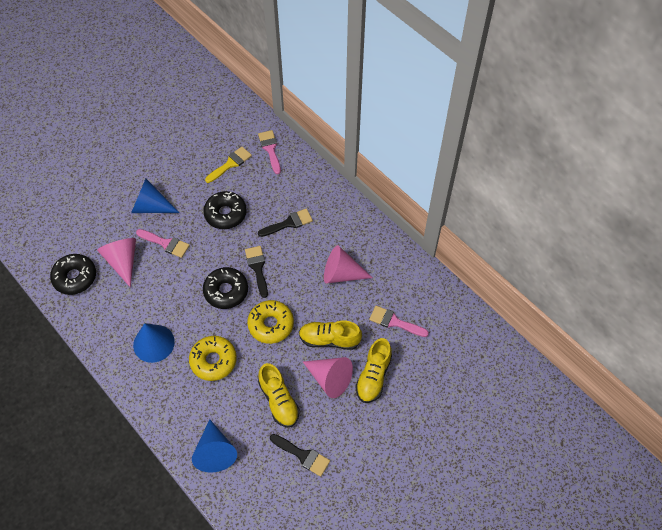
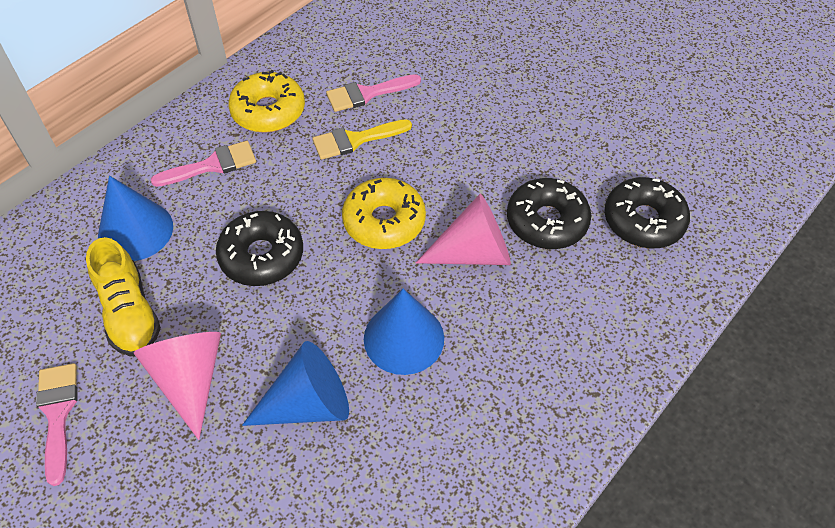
black brush: [245,246,268,298] [258,208,313,237] [270,434,330,477] = 3 -> none = 0
pink cone: [97,238,136,287] [303,357,353,398] [324,245,373,283] = 3 -> [134,332,221,440] [416,194,511,265] = 2
yellow shoe: [258,363,300,427] [299,321,362,350] [355,338,392,403] = 3 -> [86,237,161,356] = 1

